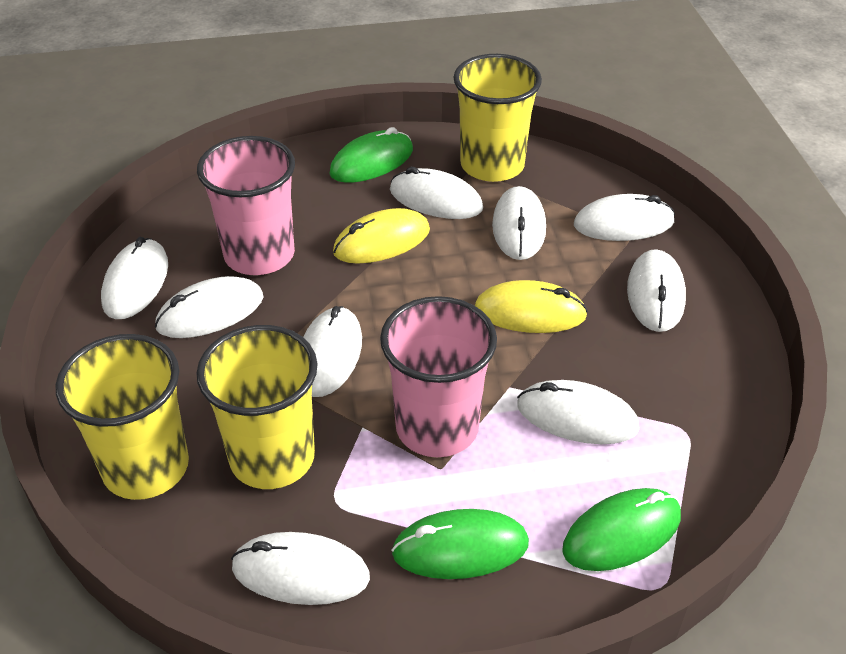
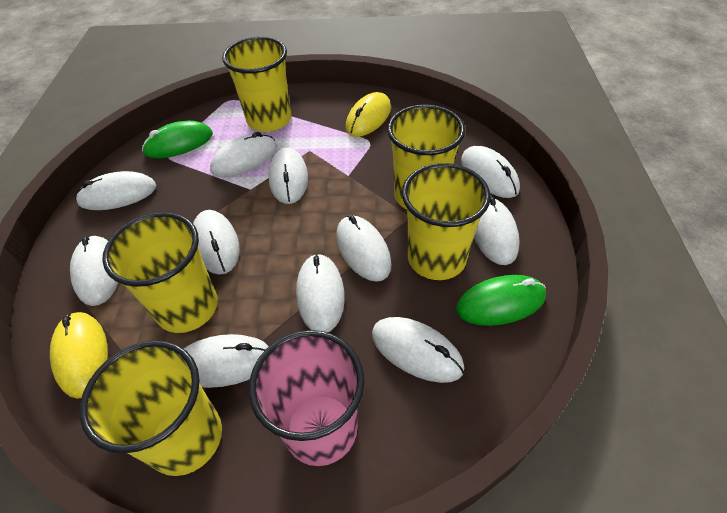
green mouse: [329,127,413,183] [391,509,529,579] [562,488,681,571] = 3 -> [142,121,213,158] [456,275,546,326] = 2
pink cup: [197,136,295,275] [380,296,497,457] = 2 -> [249,330,365,466] = 1
white mouse: [101,237,168,319] [155,276,263,338] [231,532,370,605] [303,306,362,397] [390,167,483,219] [492,186,546,260] [517,380,639,444] [574,194,675,241] [627,249,686,332] = 9 -> [70,236,118,306] [75,171,156,210] [184,334,269,388] [193,210,240,275] [210,132,277,177] [268,148,308,204] [296,253,345,332] [336,215,391,282] [372,317,464,383] [461,146,520,198] [474,197,520,265] = 11
yellow cup: [55,334,189,500] [196,325,318,489] [453,54,542,182] = 3 -> [80,340,222,476] [102,212,218,333] [222,37,291,132] [387,105,465,210] [402,163,491,280] = 5

